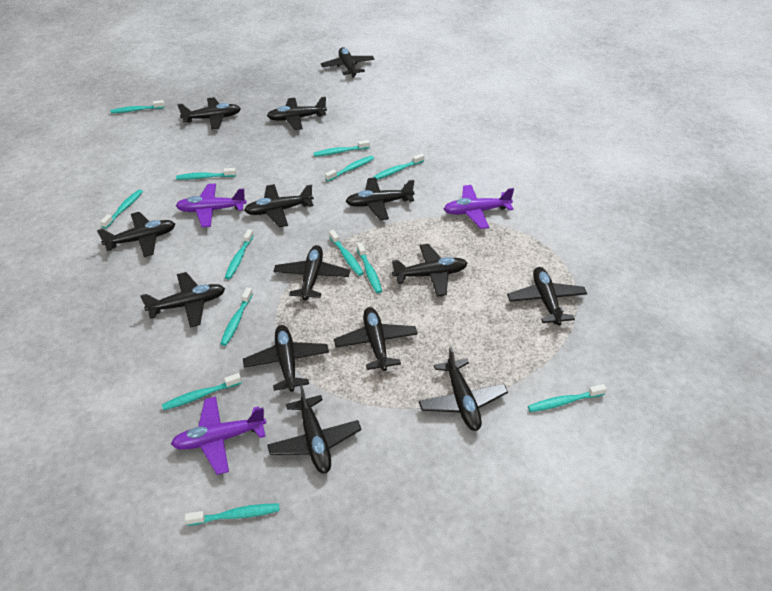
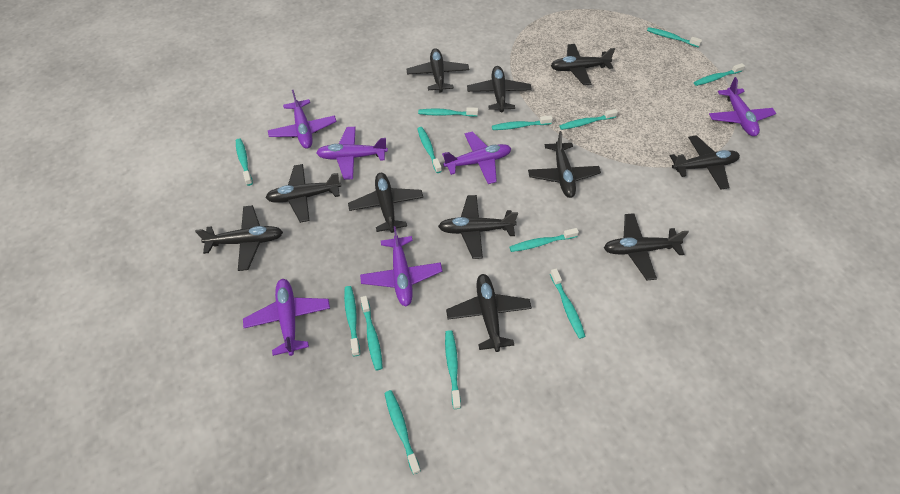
black plane: [97,212,175,257] [140,272,225,328] [177,97,241,130] [243,325,329,392] [244,184,314,228] [267,97,327,130] [267,385,362,474] [273,245,350,300] [321,47,375,78] [334,307,418,371] [346,177,414,220] [392,244,468,297] [419,347,508,431] [507,267,587,325] = 14 -> [195,205,283,271] [265,164,341,223] [348,173,423,233] [407,48,469,93] [438,195,518,259] [446,274,532,352] [467,66,532,112] [528,131,601,198] [551,44,615,85] [604,213,689,280] [670,135,740,190] = 11
purple plane: [171,397,266,475] [176,184,247,227] [444,185,514,229] = 3 -> [243,279,330,356] [268,90,337,149] [316,127,388,180] [360,226,442,307] [442,131,511,184] [709,77,776,136] = 6

